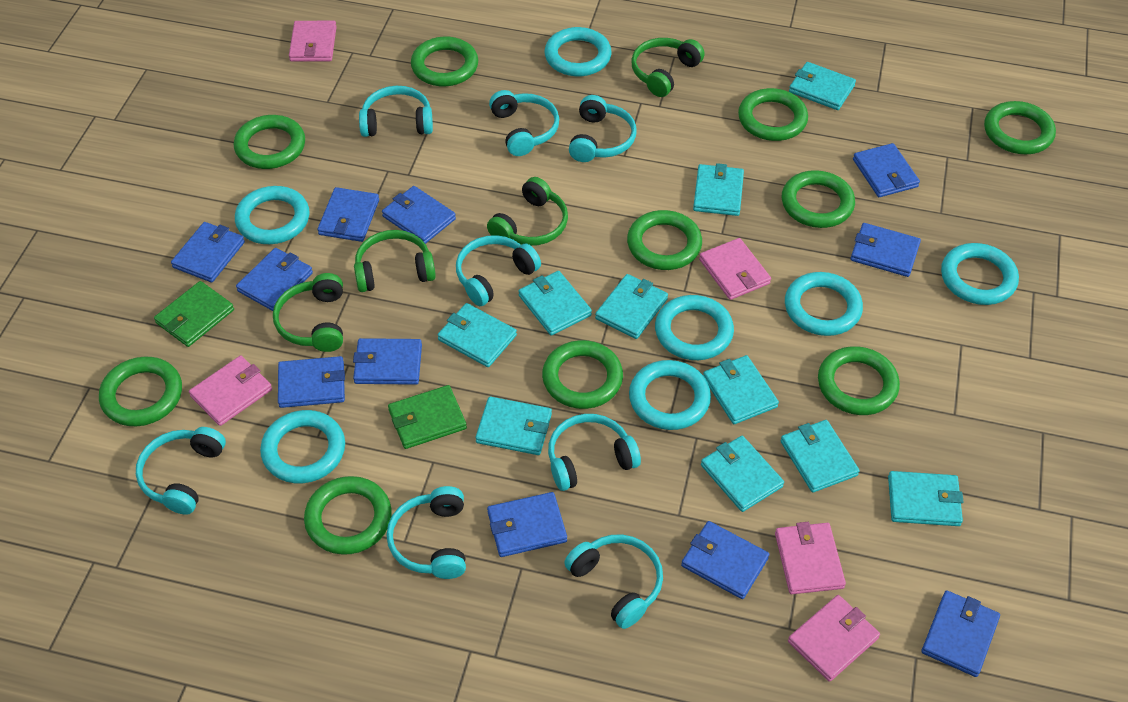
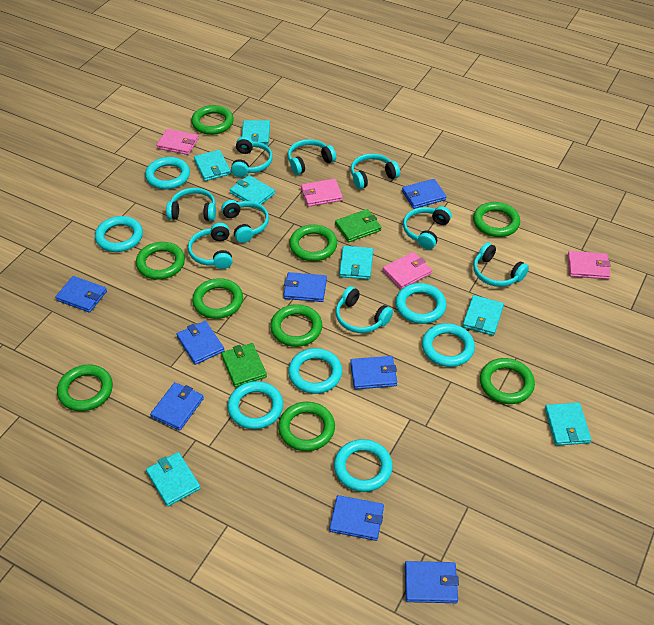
blue wallet: [171,222,245,282] [236,248,313,311] [278,356,345,408] [317,187,379,242] [353,338,422,385] [382,186,456,244] [487,492,567,557] [681,521,769,599] [851,223,921,277] [853,143,920,197] [921,590,1000,677] = 11 -> [55,276,107,313] [150,382,204,431] [177,321,225,365] [283,272,327,302] [329,495,384,541] [350,356,397,390] [402,179,447,209] [405,561,459,603] = 8
green headphones: [273,273,343,352] [354,230,436,292] [487,177,568,246] [631,38,705,97] = 4 -> none = 0
green ring: [99,357,182,426] [234,115,305,169] [304,476,392,555] [411,36,478,86] [542,340,623,409] [627,210,702,270] [738,88,808,141] [782,170,855,228] [818,346,900,415] [984,101,1056,154] = 10 -> [57,365,113,411] [136,242,185,280] [191,105,234,135] [192,278,243,319] [270,304,322,347] [278,402,335,451] [289,225,337,261] [473,202,520,237] [480,358,535,404] = 9
pink wallet: [189,356,272,426] [289,21,337,61] [699,238,771,300] [775,522,846,594] [788,595,880,682] = 5 -> [156,129,199,155] [301,179,343,207] [383,252,432,289] [568,251,611,279] = 4
turquoise headphones: [136,427,226,515] [359,86,433,137] [386,486,466,579] [456,235,541,306] [489,90,559,156] [548,414,641,491] [564,535,663,629] [569,95,637,162] = 8 -> [166,188,216,221] [188,223,232,269] [221,200,269,243] [231,136,273,177] [288,139,336,175] [336,286,393,333] [351,153,400,189] [403,206,452,250] [473,242,529,287] = 9
turquoise wallet: [438,303,517,367] [475,396,552,455] [518,271,592,335] [595,274,668,339] [693,163,744,216] [701,436,784,512] [703,355,779,424] [780,420,860,493] [789,62,856,110] [888,471,964,526] = 10 -> [146,452,200,507] [194,150,231,181] [230,175,275,204] [242,120,270,146] [339,246,373,280] [462,295,504,336] [545,403,591,446] = 7

